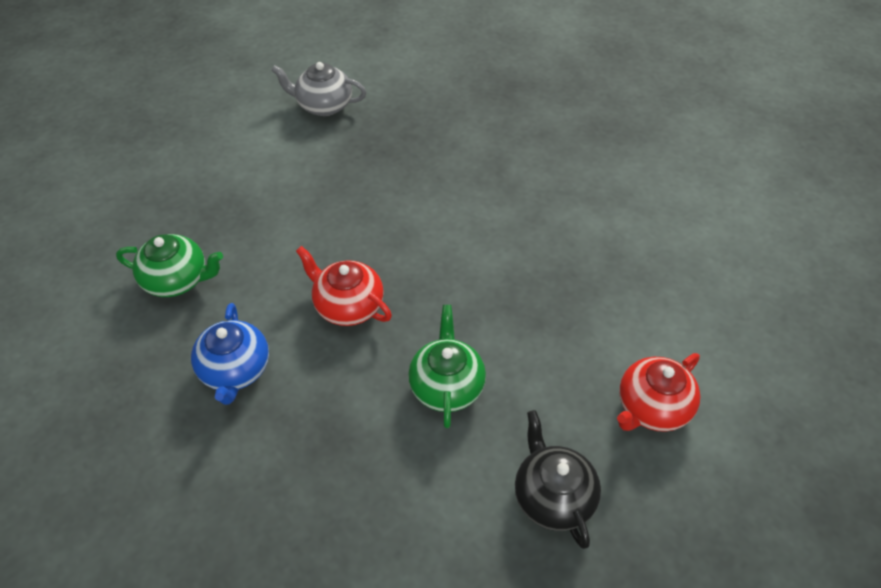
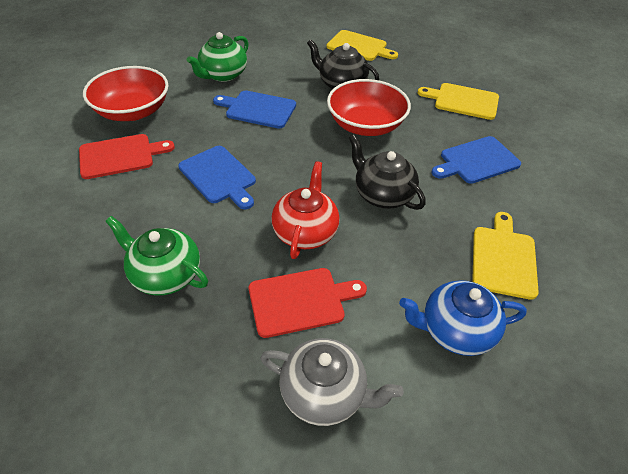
black teapot: [515,410,601,549] = 1 -> [307,39,379,89] [349,134,426,210] = 2
blue cutting board: none = 0 -> [178,146,256,209] [213,90,296,129] [432,136,521,184] = 3
red bowl: none = 0 -> [83,66,169,121] [327,79,411,136] = 2
red cutting board: none = 0 -> [79,134,175,179] [249,268,367,338] = 2
red teapot: [296,246,392,326] [617,353,700,432] = 2 -> [272,161,339,259] = 1
yellow cutting board: none = 0 -> [326,30,398,61] [418,83,499,120] [472,212,539,300] = 3

